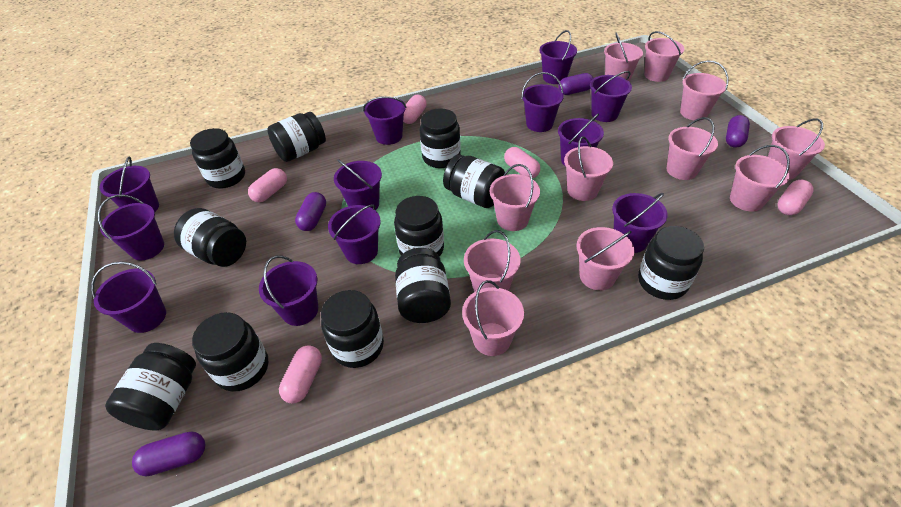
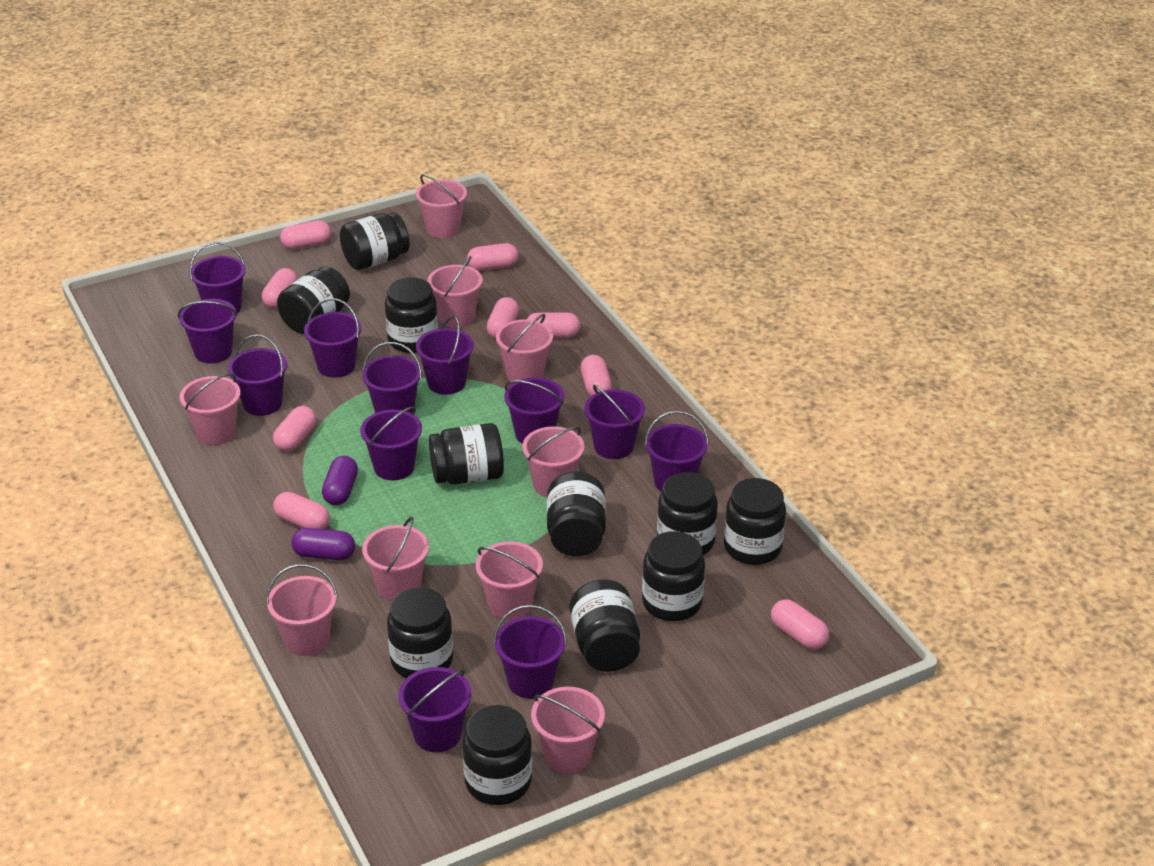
pink bucket: [462,280,524,356] [464,230,521,292] [490,164,540,231] [564,136,613,201] [576,227,634,290] [604,33,643,82] [644,31,684,82] [667,117,718,180] [680,60,728,121] [730,145,790,212] [768,118,825,180] = 11 -> [180,373,241,445] [266,564,338,656] [362,516,429,602] [416,174,467,238] [427,256,483,328] [476,541,543,620] [496,314,553,381] [522,426,584,497] [531,687,605,773] = 9
pink capsule: [248,168,287,202] [279,345,322,403] [403,95,427,124] [504,147,540,178] [777,180,814,215] = 5 -> [262,268,298,308] [273,406,316,452] [273,492,330,529] [280,221,331,249] [467,243,518,271] [487,297,519,338] [527,313,580,338] [581,355,612,396] [771,599,829,650] = 9
purple capsule: [132,431,205,476] [295,192,326,231] [558,73,594,95] [726,115,750,148] = 4 -> [291,528,355,560] [322,456,358,505] = 2

